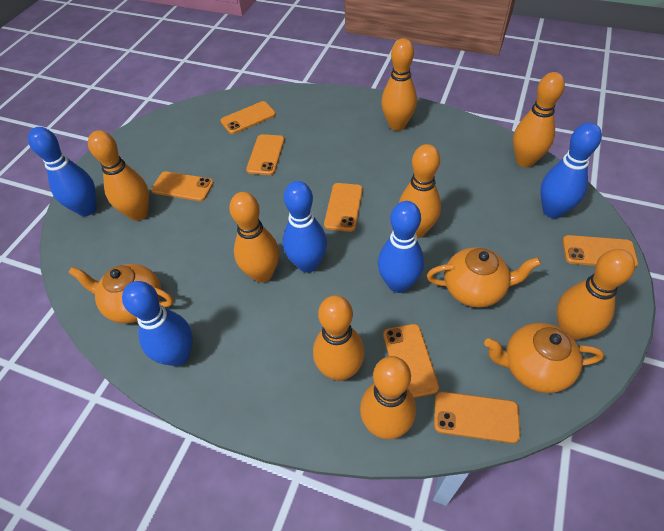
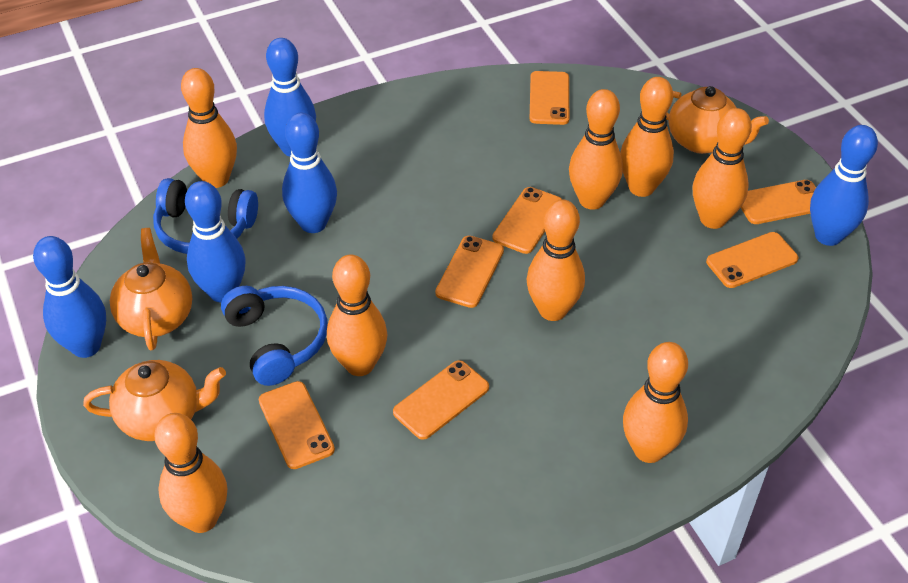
blue headphones: none = 0 -> [153,178,258,254] [221,286,328,386] = 2

